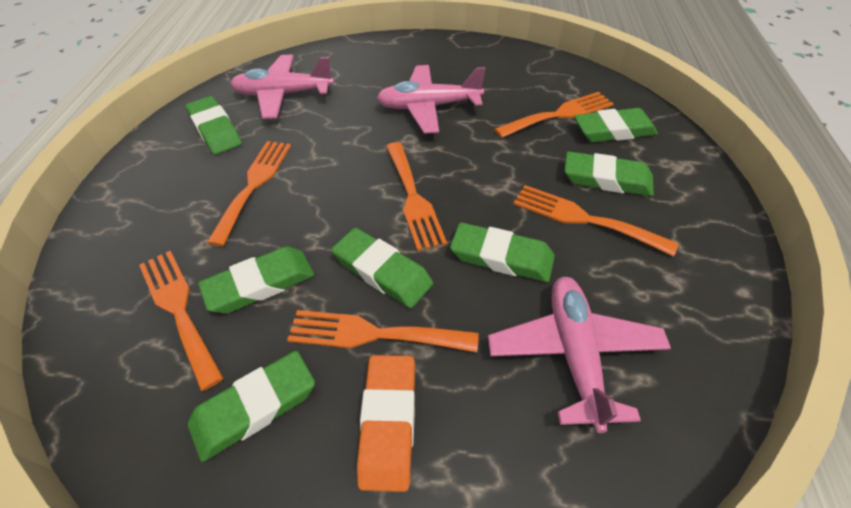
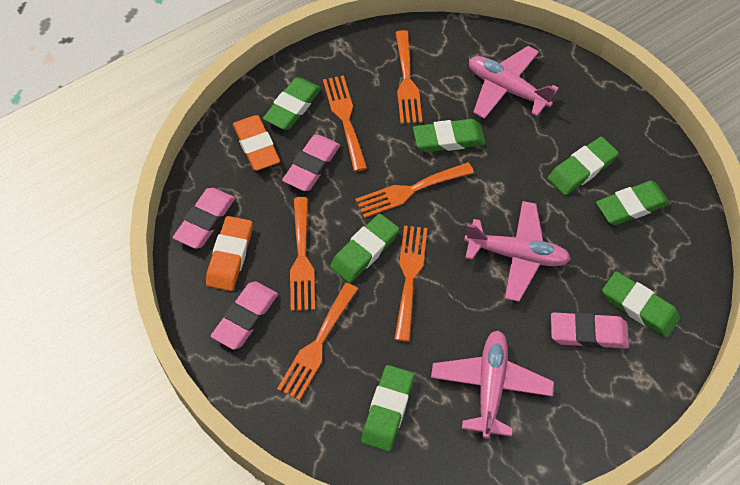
orange eraser: [357,355,415,492] = 1 -> [206,216,252,291] [233,115,280,171] = 2
pink eraser: none = 0 -> [173,188,235,249] [211,281,278,350] [282,135,340,191] [551,312,629,349] = 4

